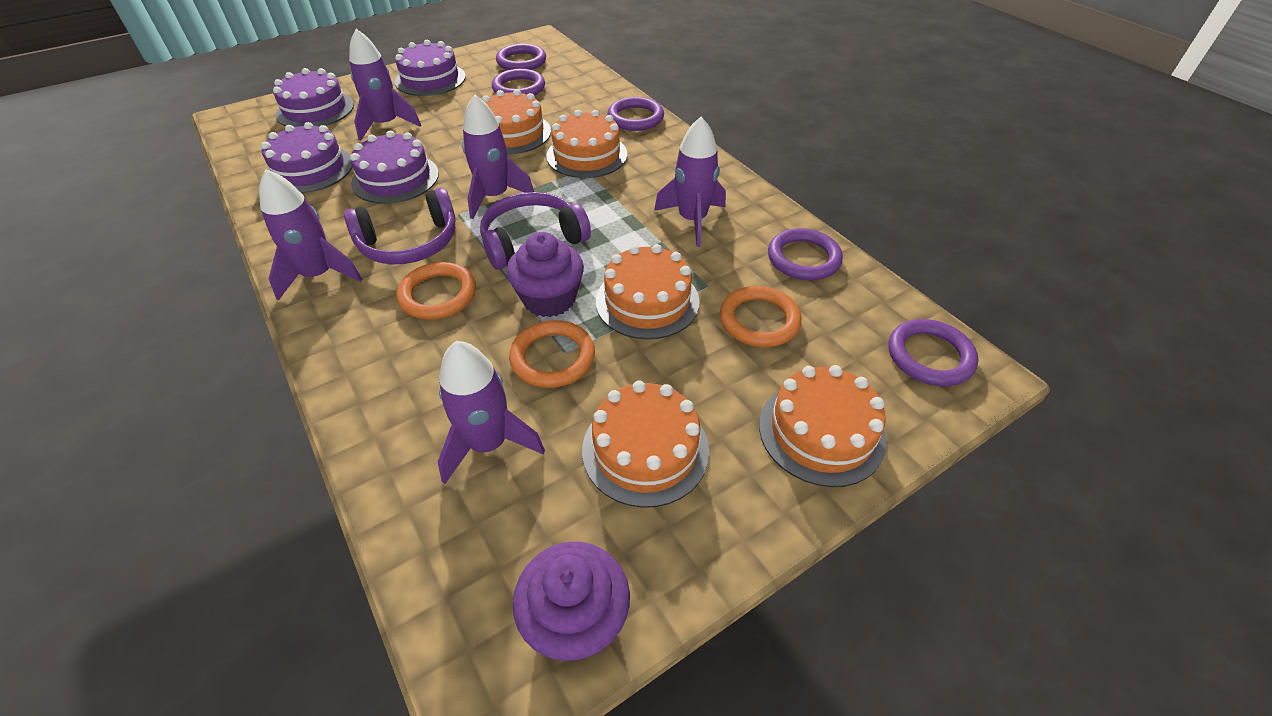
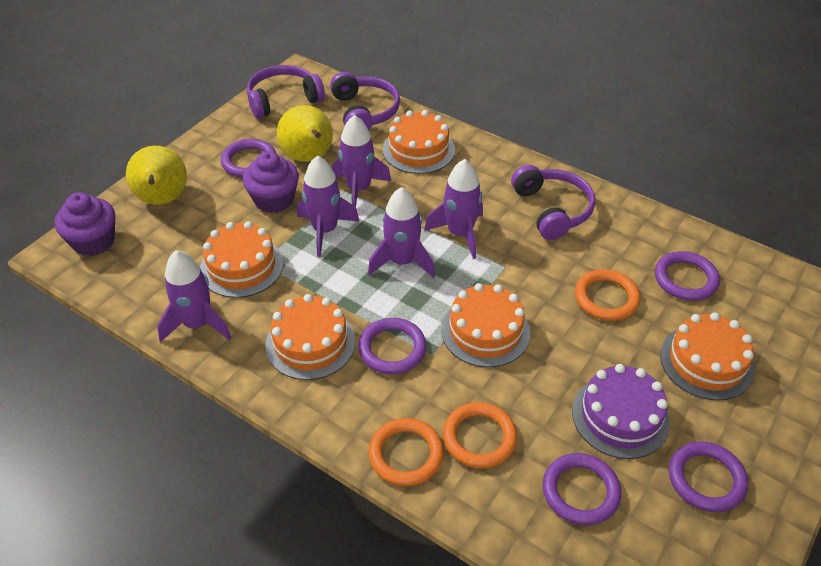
purple cake: [261,122,353,193] [273,68,354,127] [350,131,439,204] [395,40,466,96] = 4 -> [572,364,670,459] = 1
purple headphones: [344,188,456,264] [480,192,591,270] = 2 -> [247,65,325,118] [330,72,400,130] [511,165,595,240] = 3
yellow pear: none = 0 -> [126,146,187,205] [277,105,333,162] = 2

